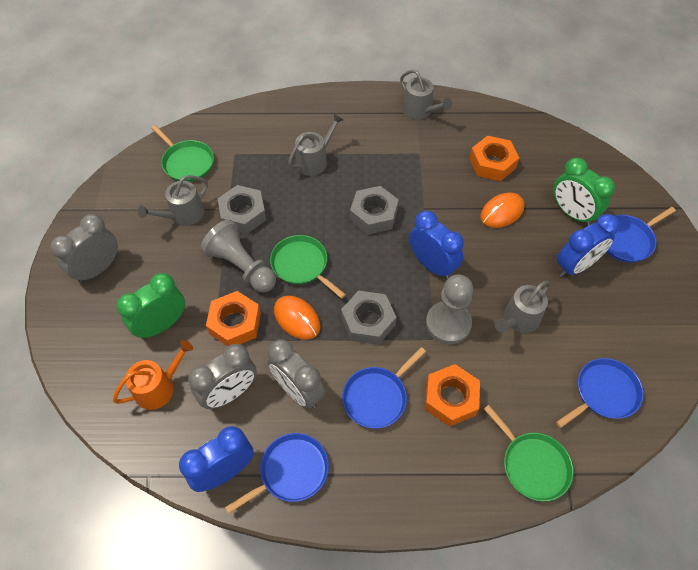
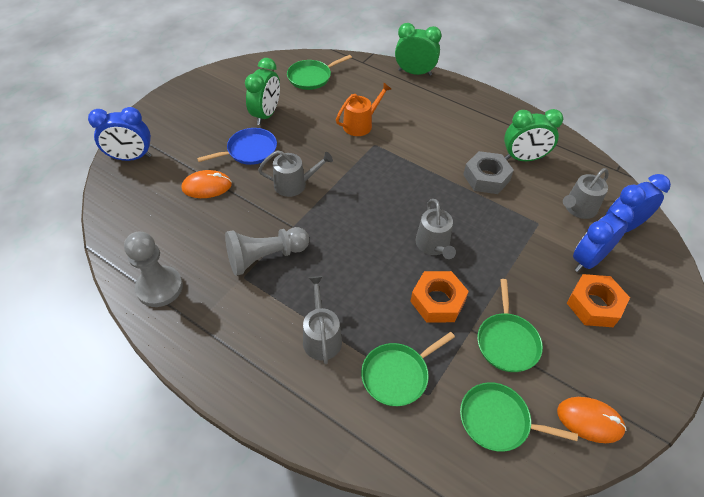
blue pan: [225,433,329,514] [342,347,426,429] [556,358,644,428] [606,207,676,263] = 4 -> [197,128,277,165] = 1
green clock: [116,273,185,339] [553,158,615,226] = 2 -> [245,58,280,125] [395,23,442,76] [504,109,563,161] = 3
green pan: [151,125,214,182] [270,235,346,299] [484,405,574,501] = 3 -> [287,55,352,90] [361,332,455,406] [460,382,578,452] [477,279,543,372] = 4
grey clock: [50,214,118,283] [188,344,257,409] [268,339,325,409] = 3 -> none = 0
grey nut: [218,185,266,234] [341,291,396,345] [350,186,399,235] = 3 -> [463,151,514,194] = 1
orange nut: [206,291,261,346] [425,364,480,427] [469,136,519,181] = 3 -> [410,271,469,323] [567,274,630,327] = 2

